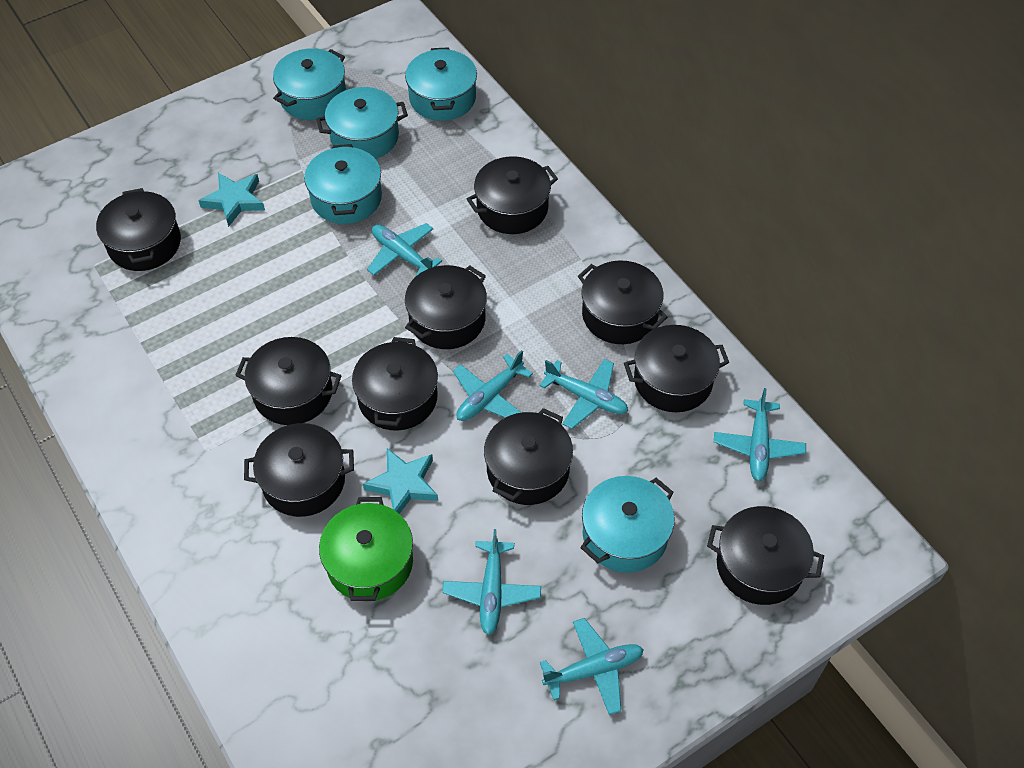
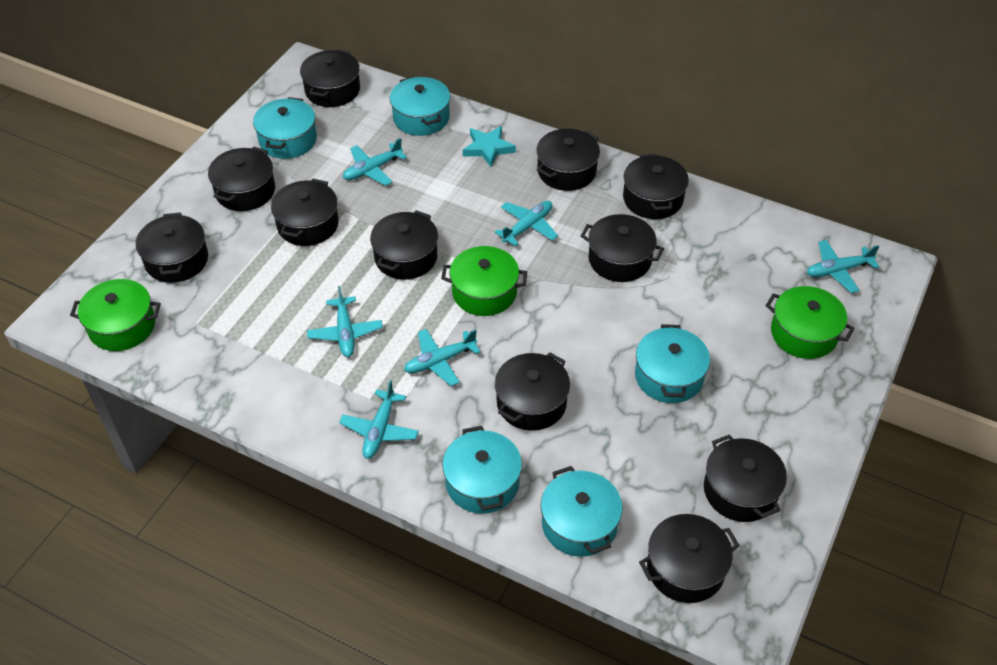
black pot: [96,188,181,271] [235,337,342,425] [244,423,354,517] [352,337,438,430] [405,265,487,349] [467,157,558,234] [484,408,573,505] [578,261,668,344] [624,325,729,412] [707,506,824,605] = 10 -> [136,212,208,283] [208,147,275,211] [271,179,339,246] [300,49,360,107] [370,210,438,280] [495,352,570,431] [536,129,600,191] [581,214,664,282] [623,154,689,219] [639,514,740,603] [704,434,787,522] = 11
green pot: [319,497,413,601] = 1 -> [70,279,161,351] [441,246,527,316] [765,286,855,359] = 3
turquoise star: [198,173,265,227] [363,448,438,514] = 2 -> [463,126,516,167] = 1

